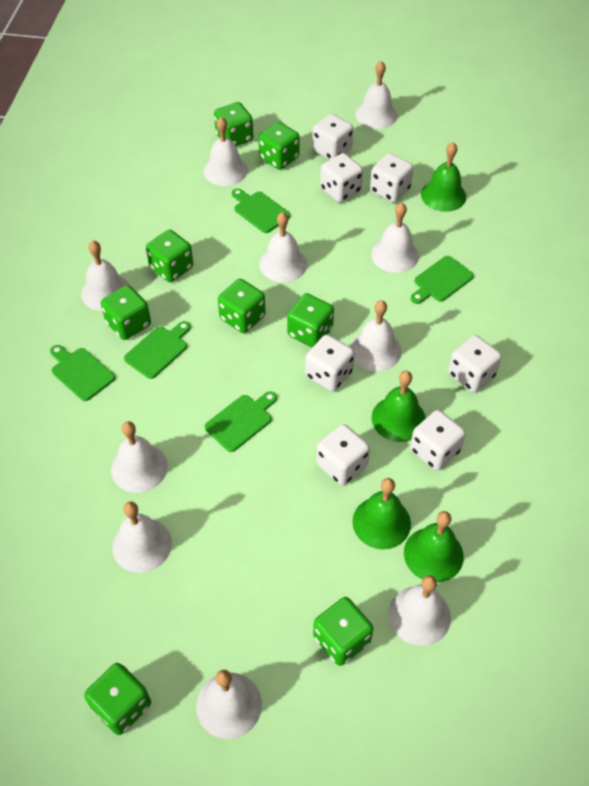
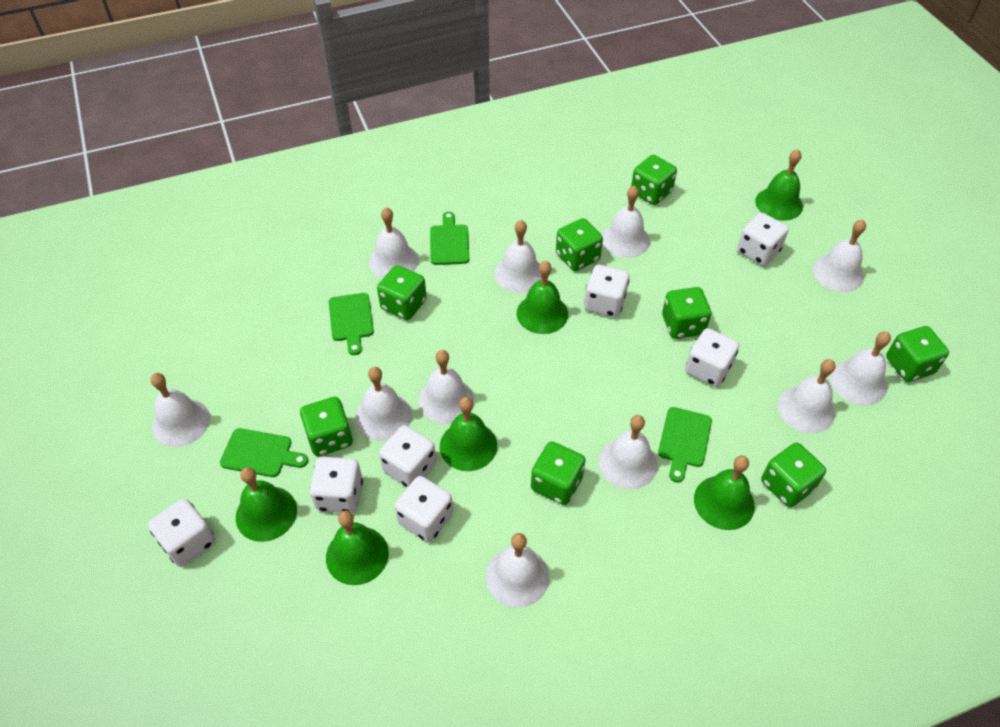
green bell: [353,478,411,549] [372,371,426,442] [404,511,464,582] [421,142,466,212] = 4 -> [236,467,297,542] [326,511,389,585] [440,397,497,471] [517,261,568,334] [694,455,755,530] [755,149,803,221] = 6
green cutting board: [50,345,115,401] [124,321,191,379] [205,391,277,452] [232,188,290,233] [411,256,474,304] = 5 -> [220,428,308,477] [329,293,374,355] [430,212,469,265] [658,407,712,483] = 4
white bell: [81,241,130,311] [111,421,168,493] [112,502,172,573] [196,670,262,739] [203,117,248,186] [259,212,307,282] [350,300,402,371] [355,61,397,129] [371,203,419,273] [389,575,451,646] = 10 -> [151,373,210,447] [355,367,412,441] [369,207,418,278] [418,350,474,424] [486,533,549,608] [495,220,542,293] [599,415,657,490] [602,186,650,258] [778,359,835,433] [813,219,866,292] [830,332,891,405] = 11

